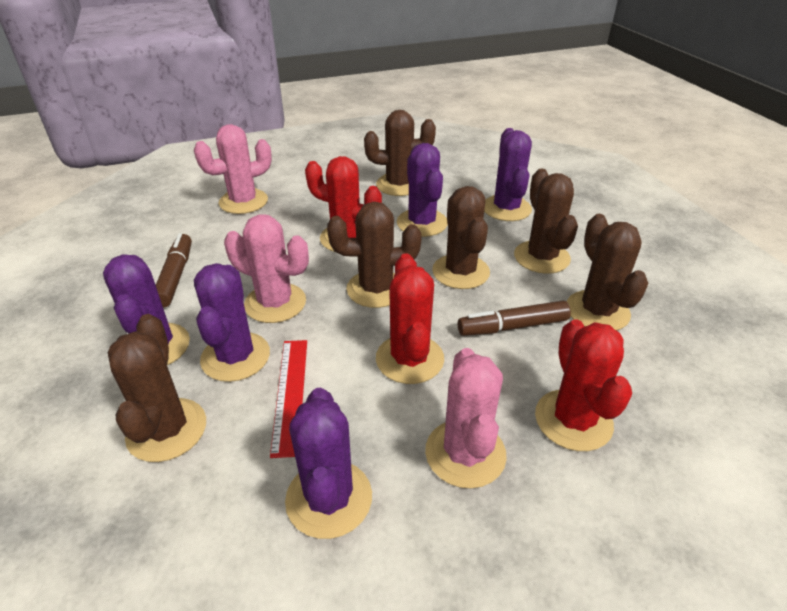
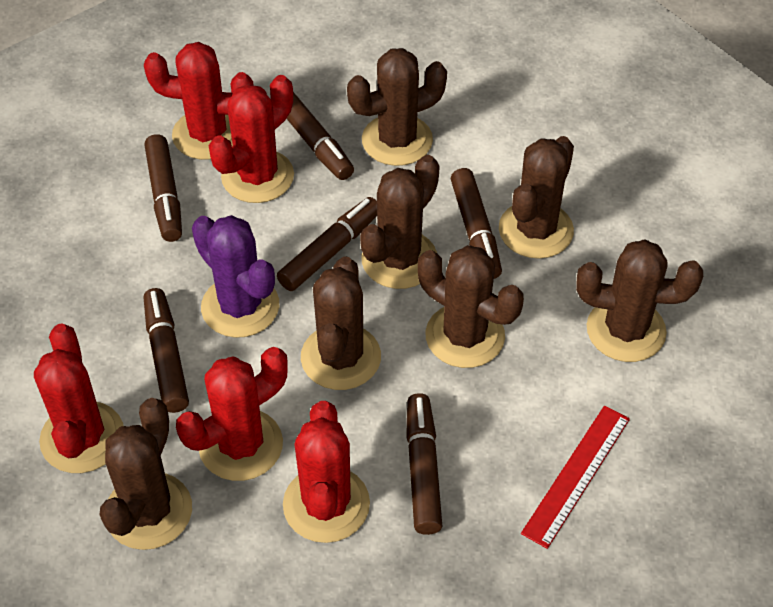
brown cactus: [108,314,206,462] [327,202,422,308] [364,110,436,196] [432,186,490,289] [514,168,578,274] [567,214,648,331] = 6 -> [99,398,192,550] [301,256,381,390] [347,48,447,166] [360,155,440,289] [418,245,524,368] [499,136,574,259] [576,239,703,362] = 7
brown marker: [156,233,192,308] [458,300,571,336] = 2 -> [144,288,189,413] [145,134,182,242] [277,197,377,291] [286,92,354,180] [406,393,442,535] [451,168,502,279] = 6
pink cactus: [194,124,272,214] [224,214,309,323] [425,348,507,489] = 3 -> none = 0
purple cactus: [103,254,190,365] [194,263,270,382] [285,388,372,539] [397,143,448,237] [484,128,532,221] = 5 -> [192,215,279,338] = 1
red cactus: [305,156,382,252] [376,254,444,384] [535,319,632,451] = 3 -> [34,324,123,473] [144,42,254,160] [176,347,288,481] [209,75,294,203] [283,401,370,543] = 5

